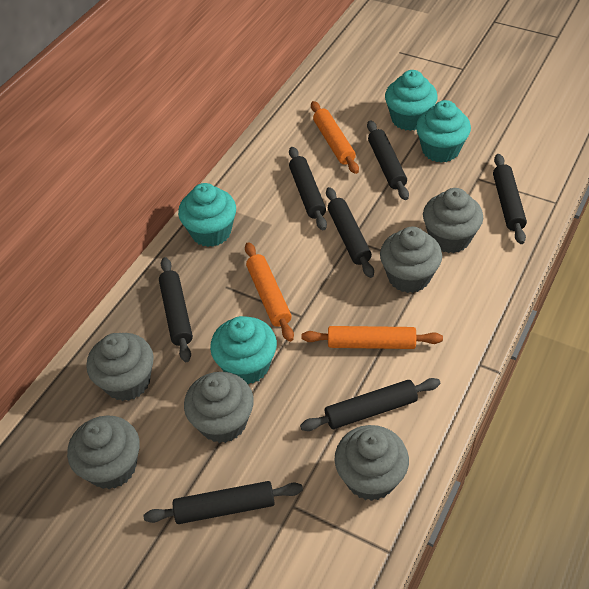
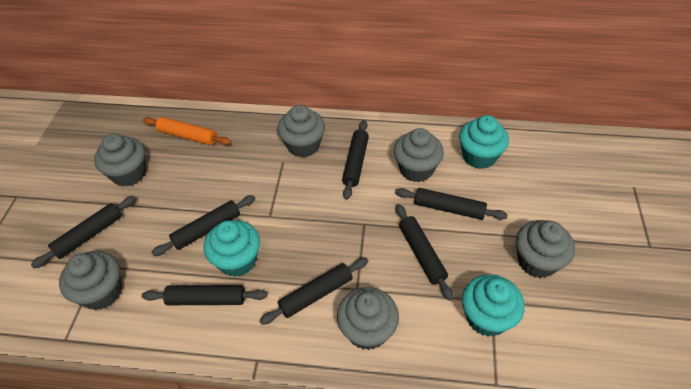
orange rolling pin: [245,242,294,342] [301,326,443,349] [311,101,359,174] = 3 -> [143,117,231,145] = 1
turquoise cupcake: [178,183,236,247] [210,316,277,384] [385,70,438,131] [416,100,471,163] = 4 -> [203,220,260,277] [459,115,509,169] [462,274,525,337] = 3

